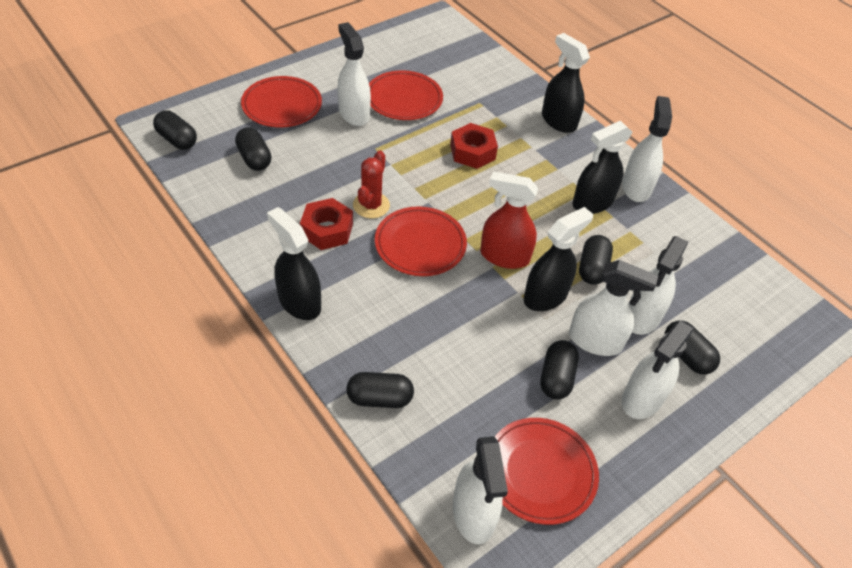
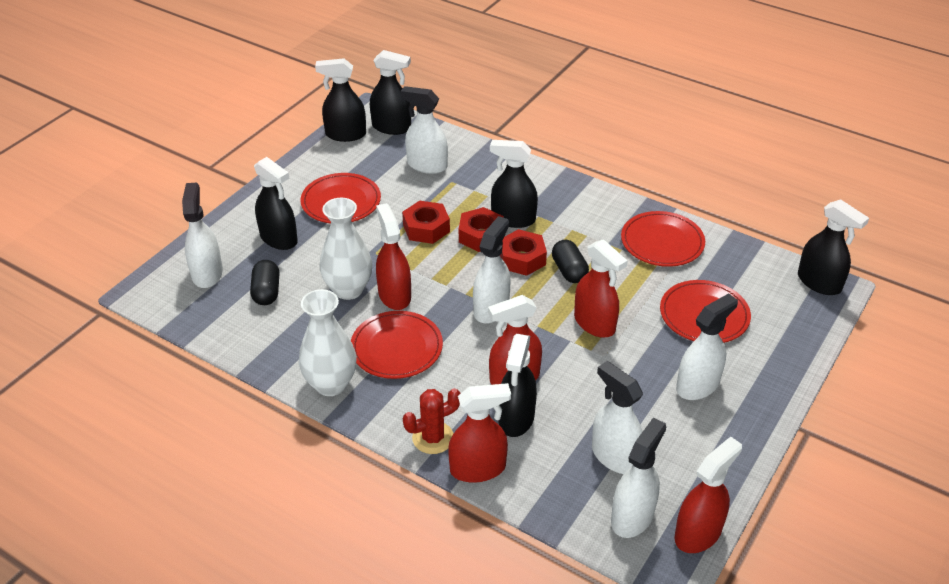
black capsule: [153,110,197,150] [235,127,271,171] [346,372,414,408] [540,340,579,400] [579,235,613,285] [664,321,720,374] = 6 -> [250,260,280,305] [552,240,589,283] = 2
black spray bottle: [267,207,321,320] [524,207,593,311] [542,33,590,133] [572,121,633,214] = 4 -> [254,157,298,250] [315,58,366,142] [370,50,411,135] [490,140,538,228] [498,334,537,437] [798,199,869,295] = 6
red nut: [300,198,353,250] [450,123,498,169] = 2 -> [402,201,450,244] [459,207,504,252] [500,229,547,276] = 3
red spray bottle: [480,171,538,269] = 1 -> [376,203,411,310] [448,383,511,483] [488,295,542,385] [574,239,628,338] [674,437,742,553] = 5
white vase: none = 0 -> [299,289,357,396] [320,198,372,300] = 2

